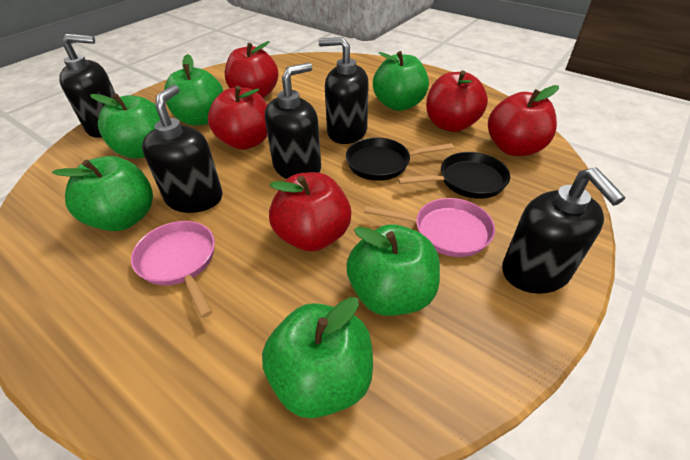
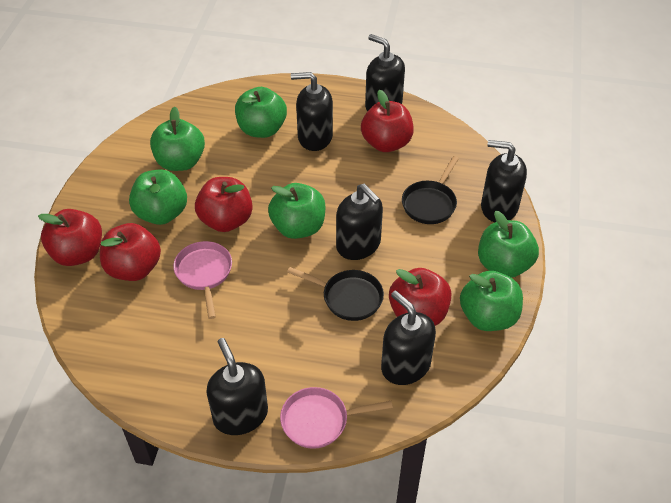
black soap dispenser: [59,34,116,138] [142,85,223,213] [265,63,321,179] [318,37,369,144] [502,167,625,294] = 5 -> [206,338,268,435] [291,72,333,151] [336,184,383,260] [365,34,405,111] [381,290,436,385] [481,140,527,222] = 6

